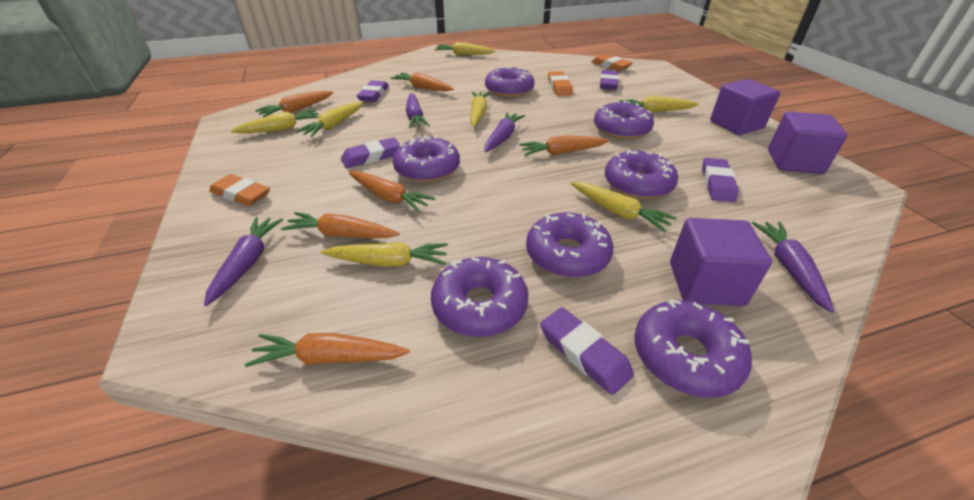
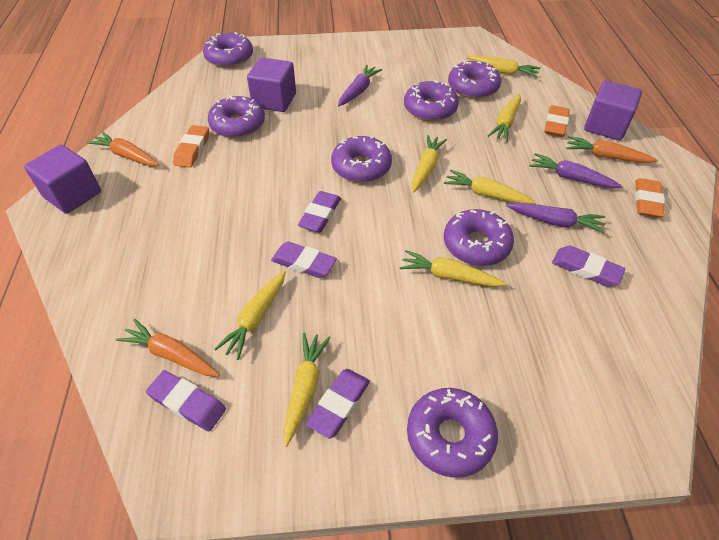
orange carrot: [245,333,410,367] [255,91,334,118] [281,212,399,238] [349,171,435,213] [391,73,454,91] [519,135,609,156] = 6 -> [87,131,159,166] [116,319,220,377] [567,136,658,163] = 3
purple carrot: [204,217,283,306] [406,93,430,129] [485,112,525,152] [752,222,834,313] = 4 -> [338,65,383,106] [506,202,605,233] [529,153,622,188] = 3

